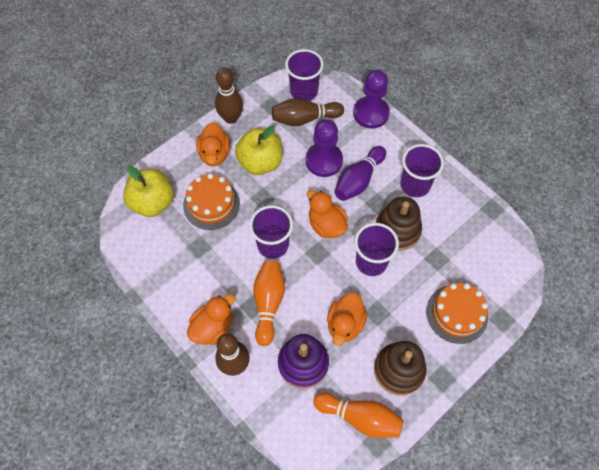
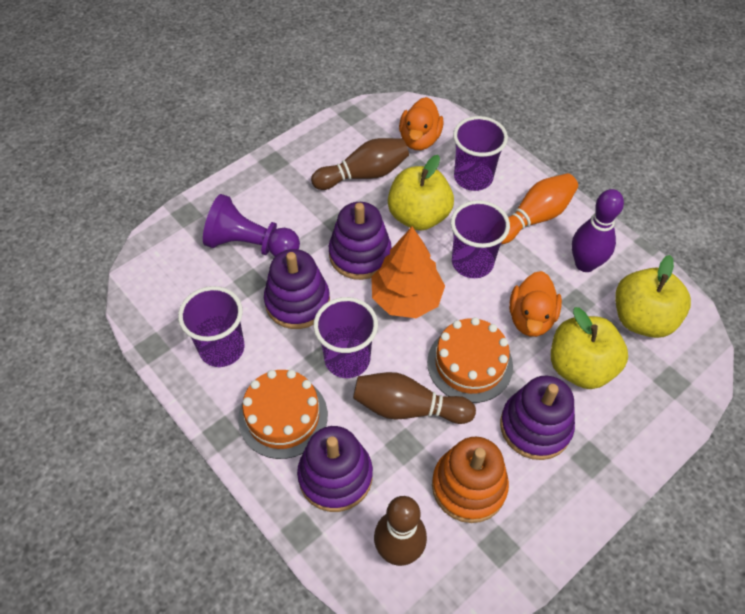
brown stacking toy: [374,341,427,396] [376,197,422,251] = 2 -> none = 0
orange bowling pin: [253,261,285,346] [313,392,404,438] = 2 -> [501,173,578,244] = 1
orange duck: [187,294,235,345] [196,122,230,166] [307,190,348,238] [327,292,367,346] = 4 -> [399,97,444,150] [509,271,562,337] = 2
orange stacking toy: none = 0 -> [432,437,509,523] = 1
orange tree: none = 0 -> [371,227,445,318] = 1
purple pawn: [306,119,343,177] [353,70,390,129] = 2 -> [203,194,300,257] = 1
purple stacking toy: [278,334,329,389] = 1 -> [264,249,330,329] [297,426,373,512] [329,202,392,280] [500,376,575,460] = 4
yellow apple: [123,166,174,217] [235,125,282,175] = 2 -> [388,155,454,231] [551,307,628,389] [615,255,691,338] = 3

